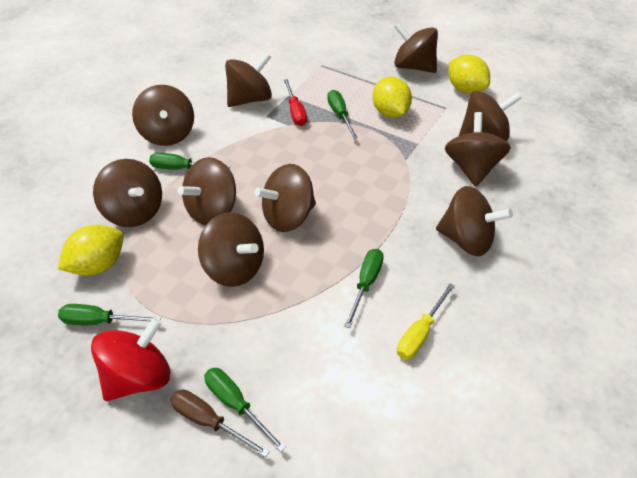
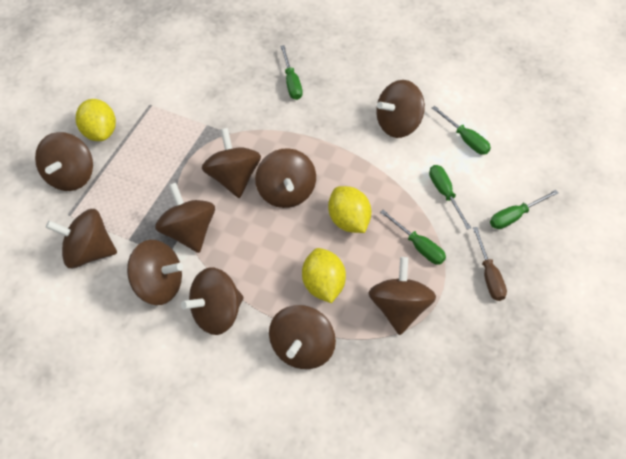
red screwdriver: [284,79,307,126] = 1 -> none = 0
red spinning top: [91,317,170,401] = 1 -> none = 0
yellow screwdriver: [397,283,455,360] = 1 -> none = 0

